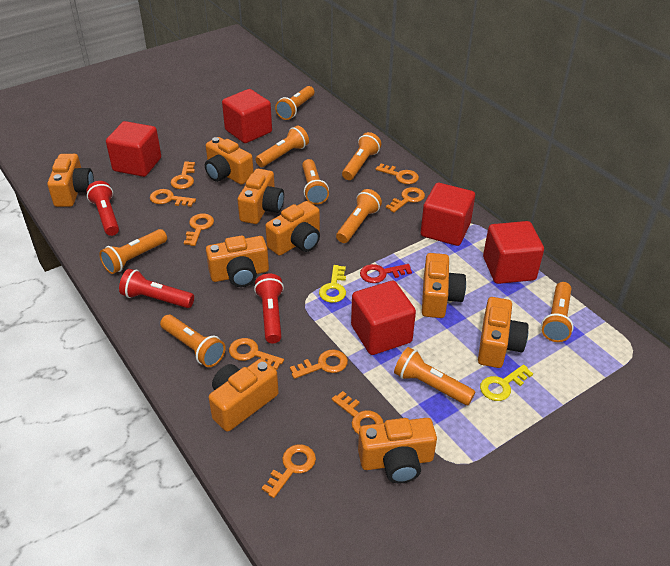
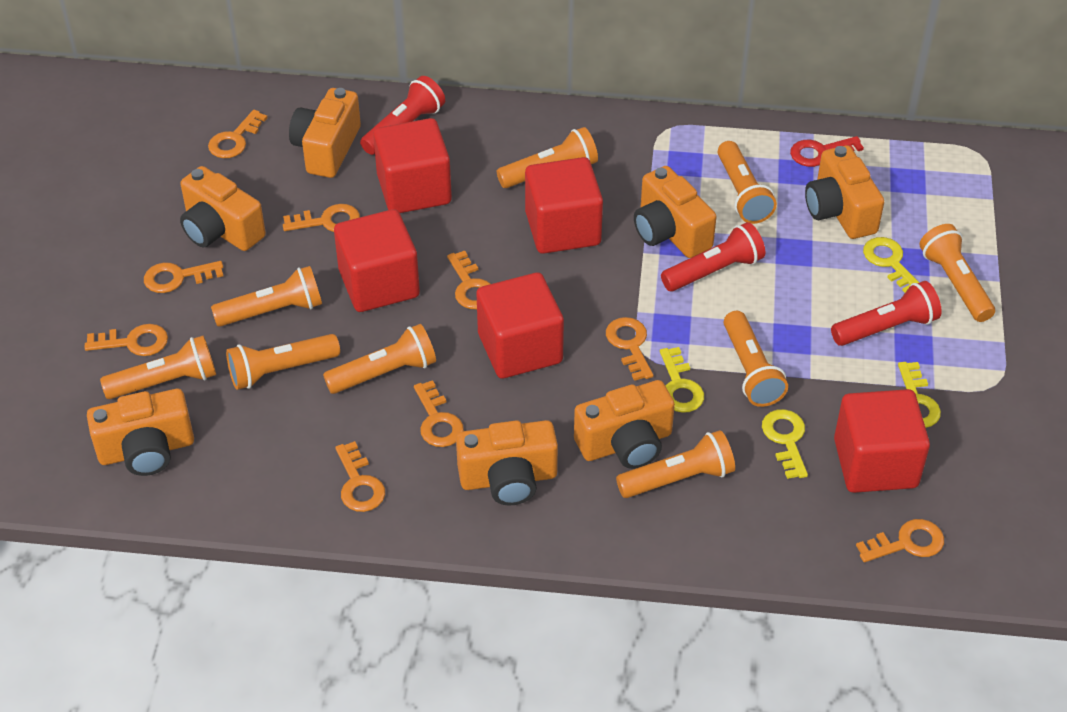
orange camera: [47,154,94,207] [205,137,254,185] [206,235,269,287] [209,359,279,432] [237,169,284,224] [265,201,320,256] [358,418,437,483] [422,253,466,318] [478,297,528,368] = 9 -> [87,389,194,476] [180,166,266,251] [289,88,361,178] [456,420,558,505] [574,380,675,469] [634,166,717,258] [805,145,884,239] = 7
yellow key: [319,265,346,303] [480,365,533,401] = 2 -> [660,347,704,413] [762,409,808,479] [863,237,919,293] [898,362,941,428] = 4

